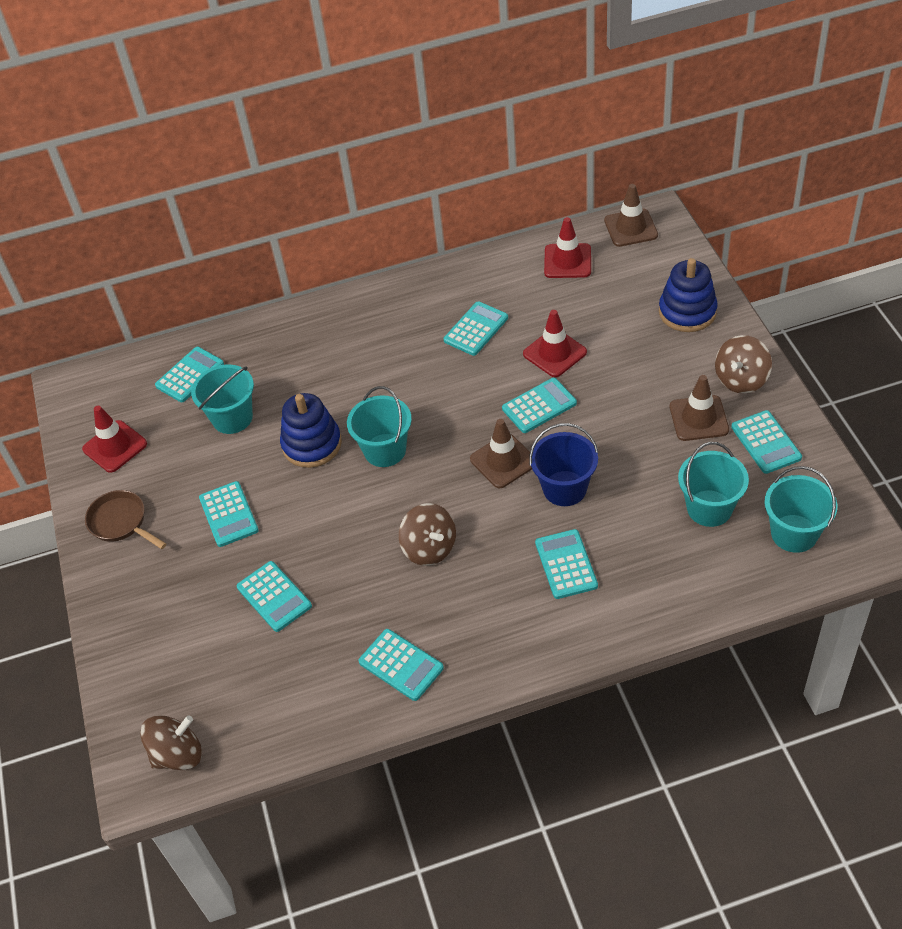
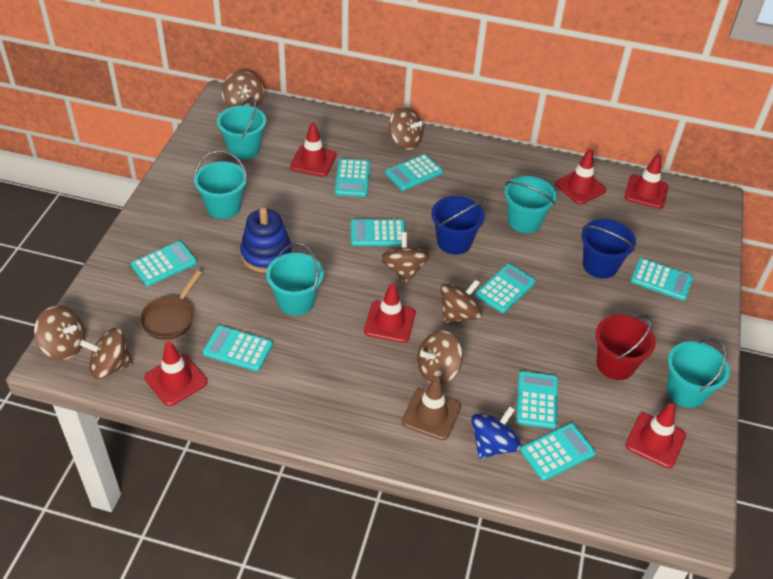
blue bucket: [529,423,599,506] = 1 -> [431,196,485,255] [581,219,636,279] = 2
blue spinning top: none = 0 -> [471,406,521,459] = 1
blue stacking toy: [280,393,342,468] [659,258,718,332] = 2 -> [240,207,292,273] = 1
brown spinning top: [140,715,202,770] [399,503,456,566] [715,335,772,393] = 3 -> [34,306,85,360] [80,328,133,379] [222,71,264,108] [380,232,430,285] [389,107,423,150] [417,331,463,384] [440,279,482,323] = 7
brown traffic cone: [470,419,532,488] [604,184,658,247] [670,375,729,441] = 3 -> [402,377,461,440] = 1
red bucket: none = 0 -> [595,315,656,380] = 1
red traffic cone: [82,406,147,473] [523,310,587,377] [544,217,591,278] = 3 -> [144,341,208,406] [290,123,337,177] [364,283,416,343] [555,149,607,205] [624,154,669,209] [625,404,686,468] = 6
turquoise bucket: [191,364,254,434] [347,386,412,467] [678,442,749,527] [764,466,837,553] = 4 -> [194,151,247,219] [217,97,266,159] [266,243,324,316] [504,176,556,233] [666,338,730,408] = 5
turquoise calculator: [155,347,224,402] [199,481,259,547] [237,561,312,632] [359,629,444,701] [444,301,508,356] [502,378,577,433] [535,529,598,599] [731,410,802,474] = 8 -> [131,241,197,286] [203,326,273,371] [335,159,370,197] [351,219,405,246] [385,154,443,191] [476,264,536,313] [516,371,558,429] [520,423,596,481] [631,258,693,301] = 9

